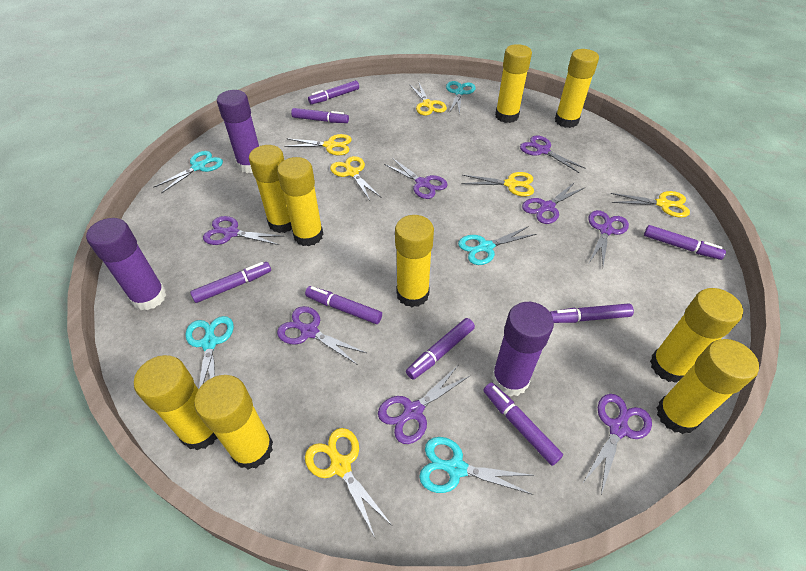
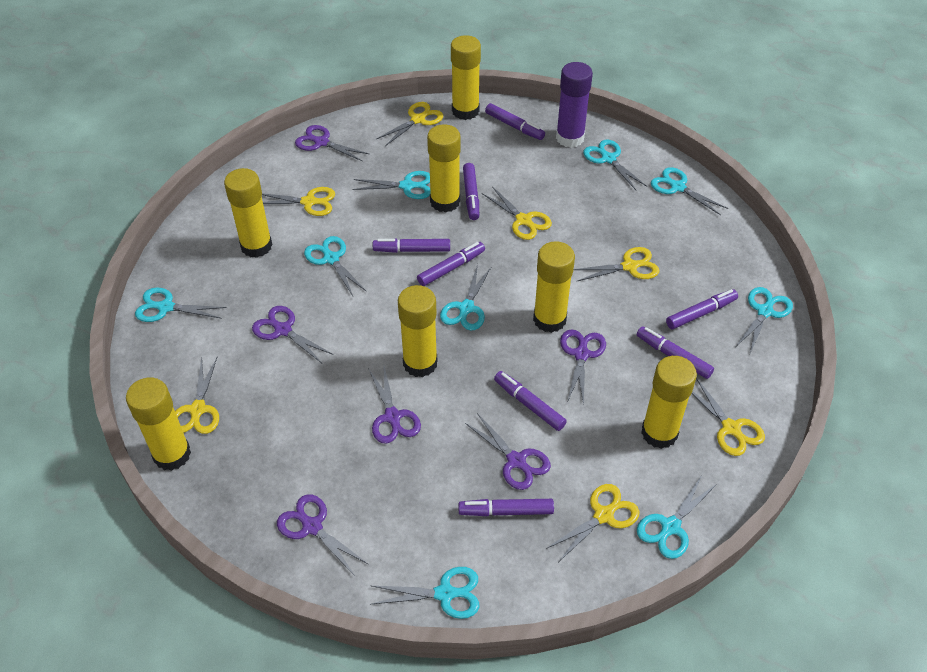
purple glue stick: [86,218,166,310] [217,90,259,173] [492,302,554,397] = 3 -> [556,62,593,148] = 1
purple scissors: [203,216,283,245] [277,306,366,365] [378,365,471,444] [384,158,447,199] [520,136,586,173] [522,182,584,224] [584,394,652,495] [589,210,629,266] = 8 -> [252,306,334,363] [277,494,368,576] [295,125,369,161] [368,366,421,444] [465,413,551,490] [560,329,606,406] = 6
turquoise scissors: [153,151,223,193] [185,316,234,388] [419,437,534,495] [446,81,476,115] [458,226,537,265] = 5 -> [135,288,227,322] [304,236,367,296] [352,171,430,199] [370,567,479,619] [440,264,492,331] [583,139,647,190] [637,475,717,559] [651,167,728,215] [736,287,793,353] = 9
yellow glue stick: [134,355,218,450] [194,375,273,470] [249,145,292,233] [277,157,324,246] [395,215,434,307] [495,44,532,123] [555,49,599,128] [650,288,743,383] [657,339,759,434] = 9 -> [126,377,191,471] [224,168,272,258] [398,285,437,377] [427,124,461,213] [451,35,481,120] [533,241,575,333] [641,356,697,449] = 7
yellow scissors: [284,134,352,155] [305,428,392,538] [330,156,381,200] [409,83,447,116] [462,172,534,197] [610,191,690,218] = 6 -> [175,358,219,434] [262,187,335,216] [377,102,443,146] [482,186,552,240] [546,484,639,561] [574,247,659,281] [691,378,765,456] = 7

